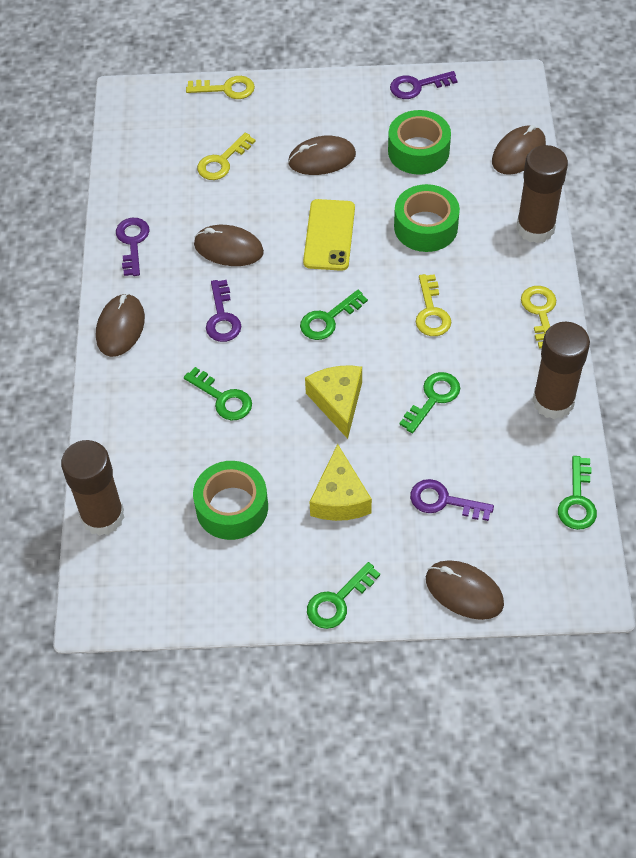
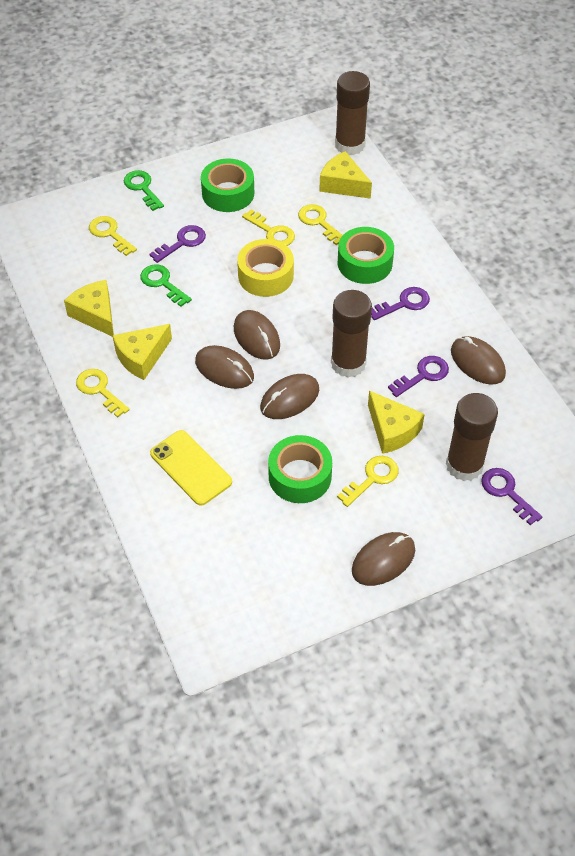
green key: [184,367,252,421] [300,290,368,340] [307,562,380,629] [399,372,460,433] [558,456,597,530] = 5 -> [124,170,164,211] [140,264,192,307] = 2
yellow cheese: [305,365,362,439] [310,444,372,521] = 2 -> [64,280,114,337] [112,324,172,380] [319,151,372,199] [368,390,425,454] = 4
yellow key: [186,76,255,99] [197,133,256,180] [416,274,451,336] [521,286,556,348] = 4 -> [76,369,129,418] [89,216,137,256] [242,209,295,246] [298,204,343,245] [337,456,398,507] = 5
yellow tape: none = 0 -> [237,239,294,297] = 1

